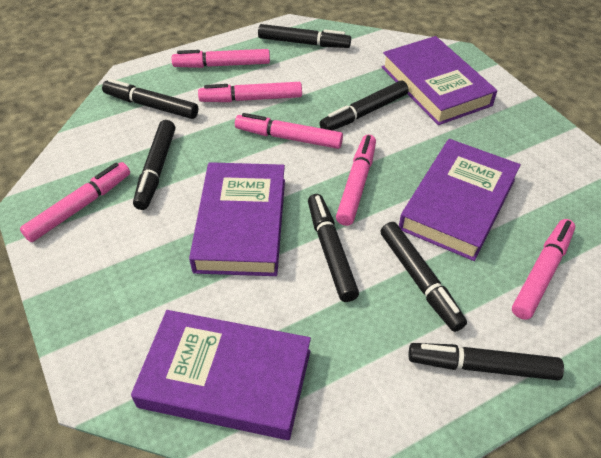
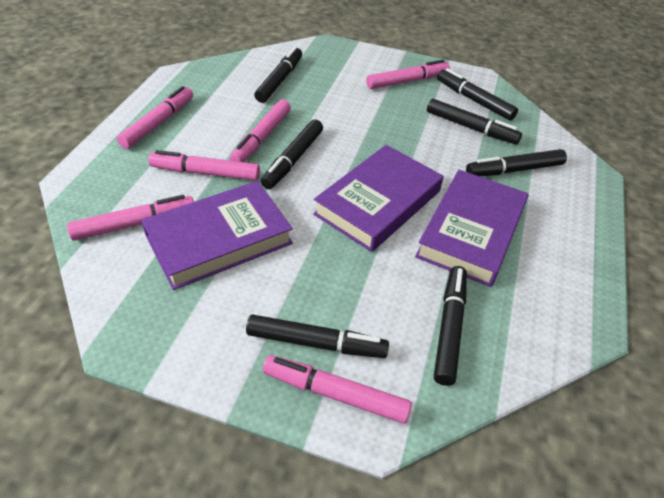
purple book: [131,310,311,440] [189,162,285,276] [382,36,497,125] [399,139,521,261] = 4 -> [141,181,293,290] [313,145,443,252] [415,170,529,287] = 3

